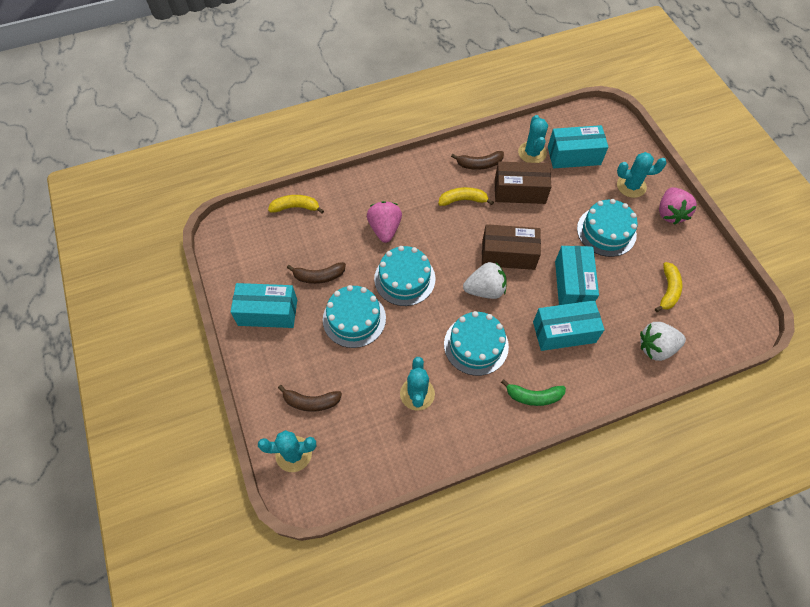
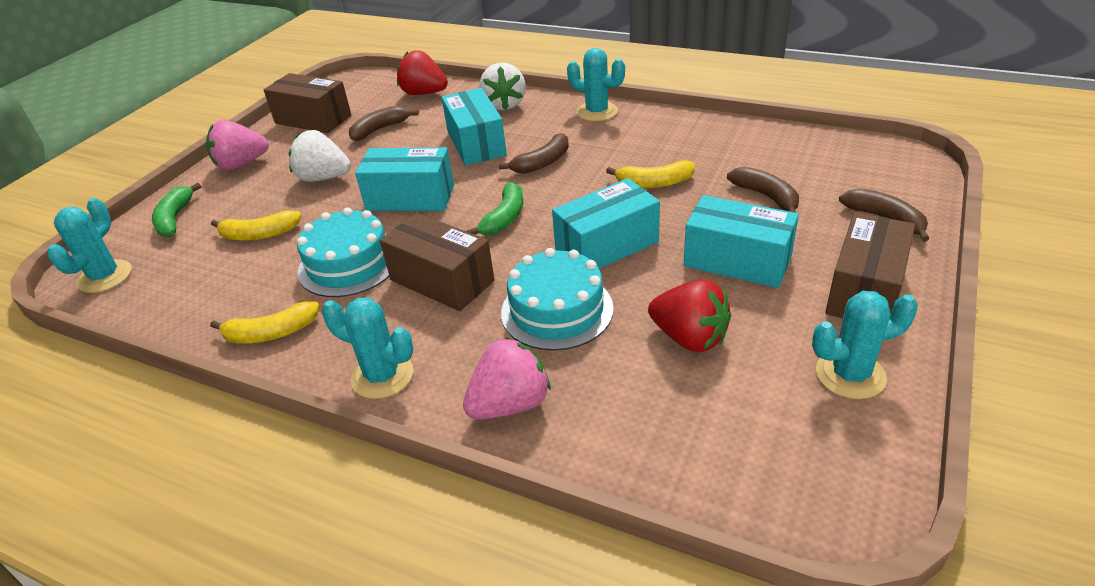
brown banana: [278,385,342,412] [287,262,346,284] [451,151,504,170] = 3 -> [349,106,419,141] [499,133,569,174] [727,167,799,213] [839,188,929,242] = 4
brown box: [482,224,541,270] [495,162,552,204] = 2 -> [264,73,351,133] [380,213,494,311] [825,212,915,318] = 3
green banana: [501,379,566,406] = 1 -> [152,183,201,237] [467,182,523,235] = 2
red strawberry: none = 0 -> [397,50,448,95] [648,279,731,352] = 2
turquoise cake: [323,285,386,348] [374,246,435,306] [444,311,509,376] [577,199,638,257] = 4 -> [297,207,389,297] [501,248,614,351] = 2

